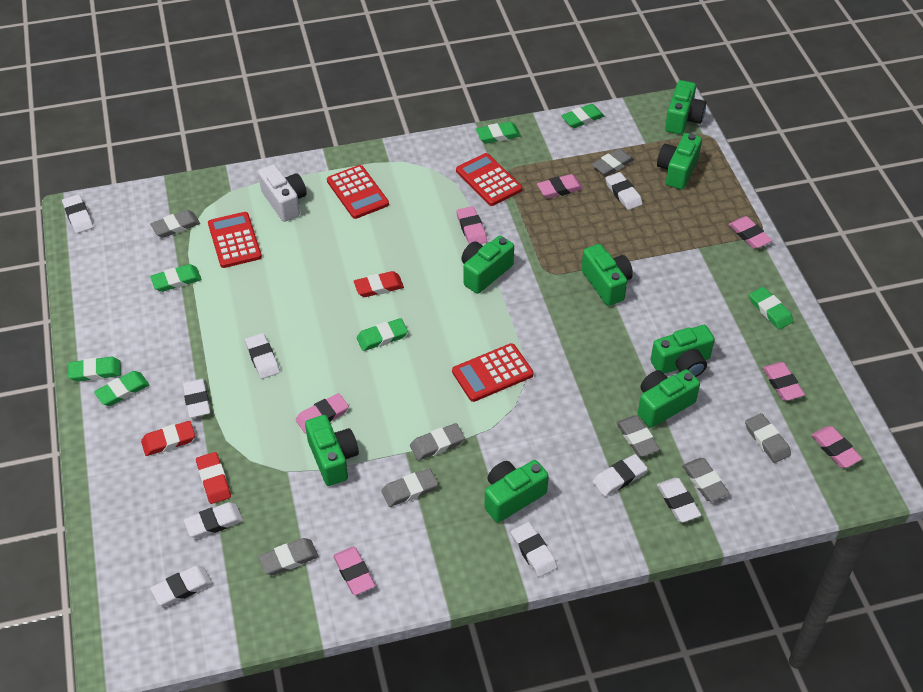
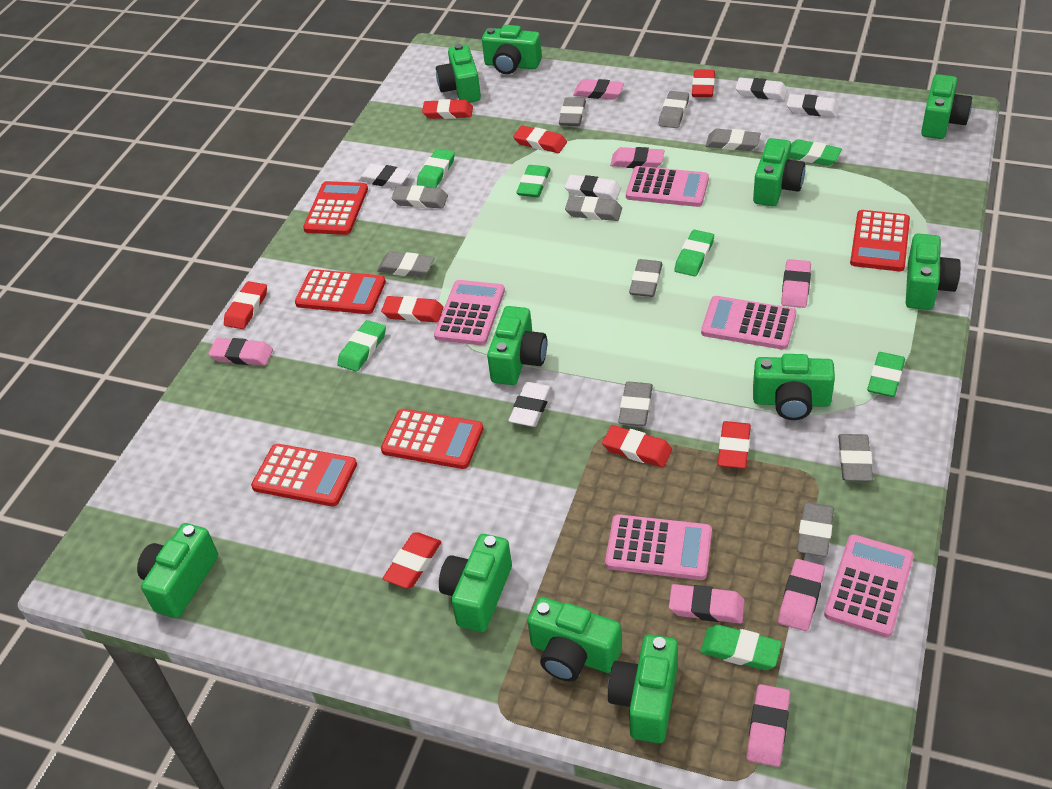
green camera: [305,415,359,486] [461,236,514,294] [484,460,549,523] [581,244,633,306] [638,369,700,428] [650,325,715,377] [657,133,702,190] [665,80,706,134] = 8 -> [137,523,218,618] [436,44,481,103] [439,534,512,632] [482,25,542,74] [487,306,547,385] [527,597,622,681] [608,634,678,743] [753,138,805,206] [753,354,835,420] [906,234,961,310] [921,74,972,139] = 11
grey eraser: [150,210,200,238] [259,538,319,575] [382,468,438,507] [410,423,465,461] [592,148,634,176] [616,416,660,457] [682,458,729,501] [745,413,791,463] = 8 -> [377,252,435,277] [391,185,448,208] [559,97,586,126] [565,196,622,221] [618,382,653,426] [629,259,663,297] [659,91,689,128] [706,129,761,151] [797,502,834,557] [838,434,873,481] = 10
pink calculator: none = 0 -> [434,280,505,345] [605,514,712,580] [626,166,709,207] [701,296,796,350] [824,534,914,637] = 5
red calculator: [208,212,262,268] [327,165,389,219] [452,343,534,402] [456,153,522,206] = 4 -> [251,444,357,507] [295,269,386,314] [303,181,368,235] [381,409,484,469] [850,210,910,271] = 5
red eraser: [141,421,195,456] [196,452,231,504] [354,271,404,297] = 3 -> [224,281,267,329] [381,296,443,322] [383,533,441,588] [422,99,473,119] [513,125,567,153] [602,425,672,468] [692,69,715,97] [718,421,751,469] = 8
white camera: [258,164,307,222] = 1 -> none = 0
white eraser: [62,194,93,233] [150,565,212,606] [183,379,211,418] [184,502,243,538] [245,333,280,379] [511,522,557,577] [592,454,648,496] [605,172,643,210] [657,478,701,522] = 9 -> [358,164,411,188] [508,382,552,427] [565,175,621,200] [735,78,788,100] [787,94,840,117] = 5

